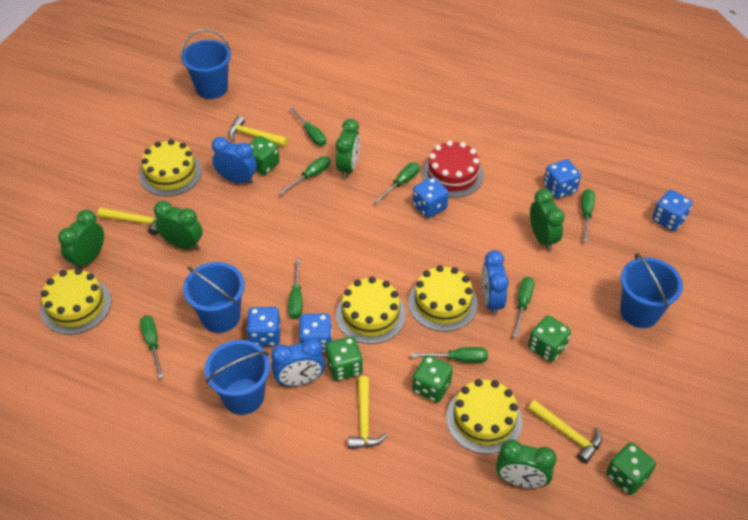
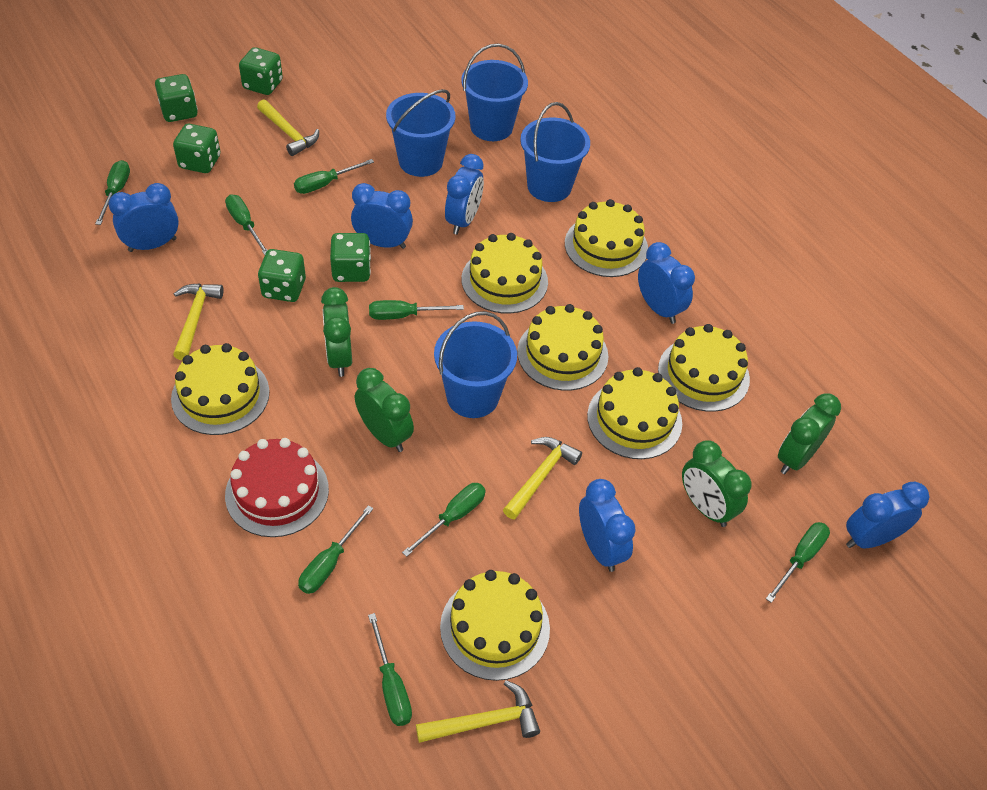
blue clock: [212,137,257,184] [271,338,325,386] [482,250,509,316] = 3 -> [108,183,179,252] [351,183,413,249] [445,154,484,235] [579,479,636,572] [638,242,695,324] [846,482,930,548] = 6
blue dice: [246,307,281,346] [299,313,332,353] [413,177,449,218] [544,159,581,198] [652,190,693,231] = 5 -> none = 0
green clock: [58,210,104,269] [154,201,203,250] [336,119,360,179] [496,440,557,488] [530,189,565,251] = 5 -> [321,287,352,377] [355,368,414,452] [682,440,751,527] [778,393,841,474] = 4
yellow cake: [40,268,112,335] [139,139,202,196] [336,277,406,344] [408,265,478,332] [446,379,523,454] = 5 -> [171,343,270,435] [440,570,550,681] [462,233,548,314] [517,304,608,391] [565,199,648,277] [587,367,682,459] [658,324,750,412] = 7

